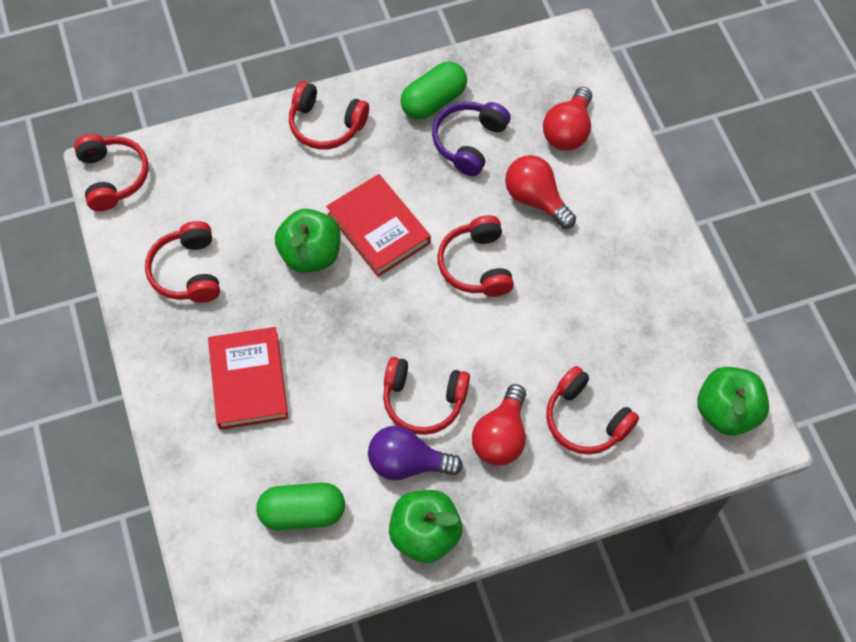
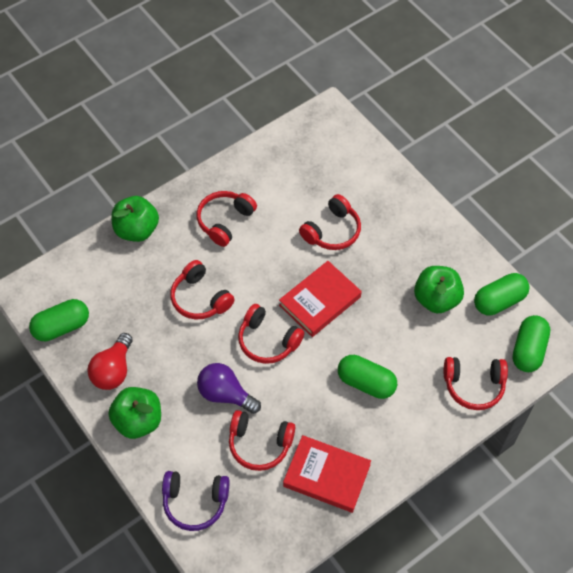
green capsule: [256,483,345,530] [400,62,467,119] = 2 -> [29,299,89,341] [338,355,397,399] [474,273,530,315] [513,315,550,372] = 4
red light bulb: [472,384,526,466] [505,155,576,229] [543,87,592,151] = 3 -> [87,333,133,390] = 1

